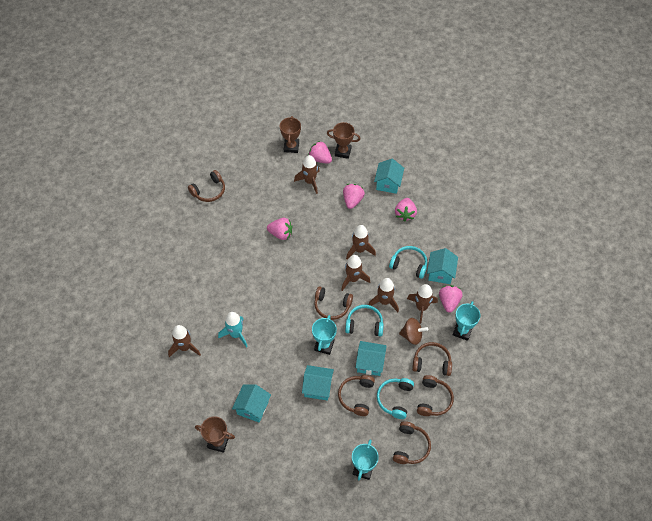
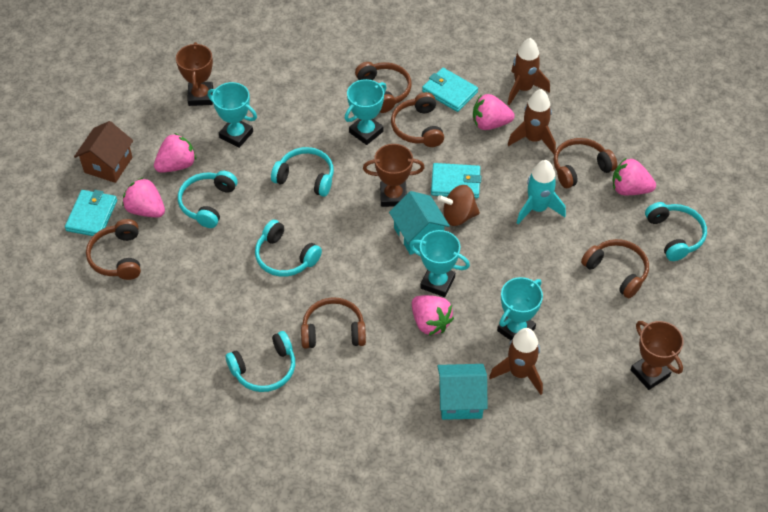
brown house: none = 0 -> [74,121,133,183] = 1
brown rocket: [168,325,201,357] [294,155,320,194] [341,255,370,291] [346,225,376,259] [368,278,399,312] [407,284,438,324] = 6 -> [489,328,543,395] [508,38,550,105] [508,89,556,154] = 3
turquoise headphones: [345,305,384,336] [377,378,414,419] [389,246,427,279] = 3 -> [178,171,237,228] [225,331,295,392] [255,220,322,277] [271,147,334,197] [645,202,707,261] = 5
turquoise house: [232,384,271,423] [302,365,334,401] [355,341,387,376] [374,159,404,194] [427,248,458,284] = 5 -> [389,191,450,255] [437,364,488,420] = 2
turquoise trophy: [312,315,337,355] [352,439,379,480] [453,301,480,341] = 3 -> [208,82,257,148] [345,79,387,145] [409,230,470,297] [497,277,543,340] = 4
turquoise wallet: none = 0 -> [65,190,117,236] [422,68,478,112] [431,163,481,198] = 3

